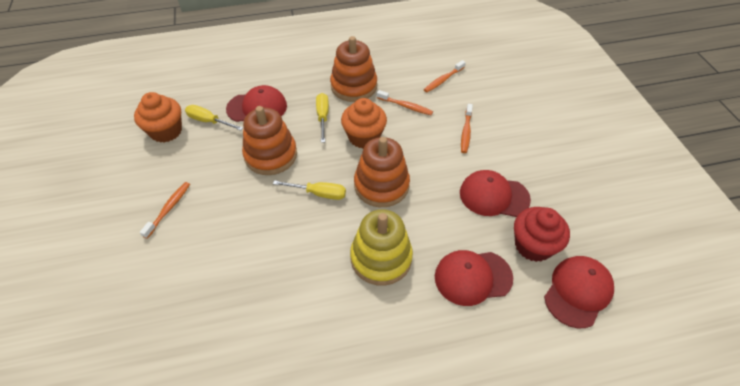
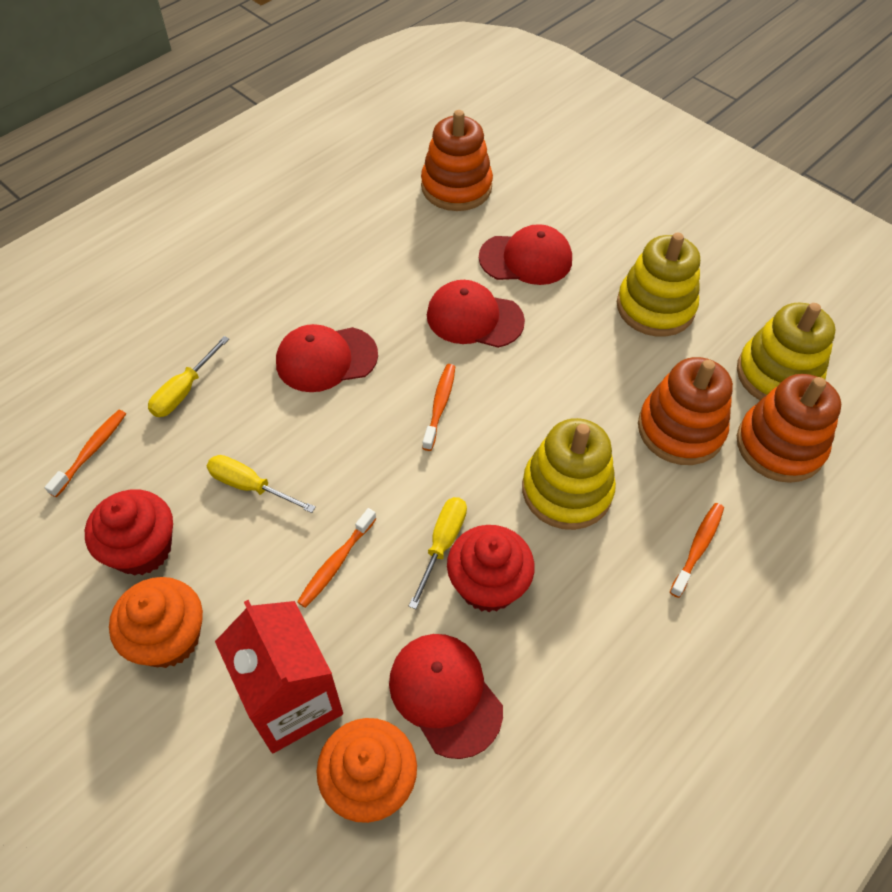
red carton: none = 0 -> [215,600,343,753] = 1
red cupcake: [514,207,570,262] = 1 -> [85,489,173,576] [447,525,535,612] = 2
yellow stacking toy: [350,209,413,286] = 1 -> [522,418,616,530] [617,233,700,337] [737,303,835,400] = 3

